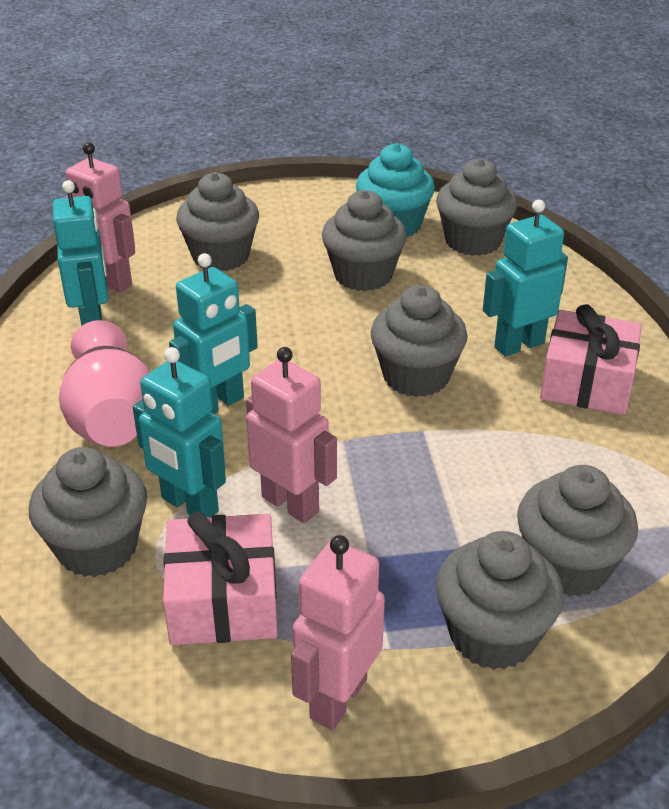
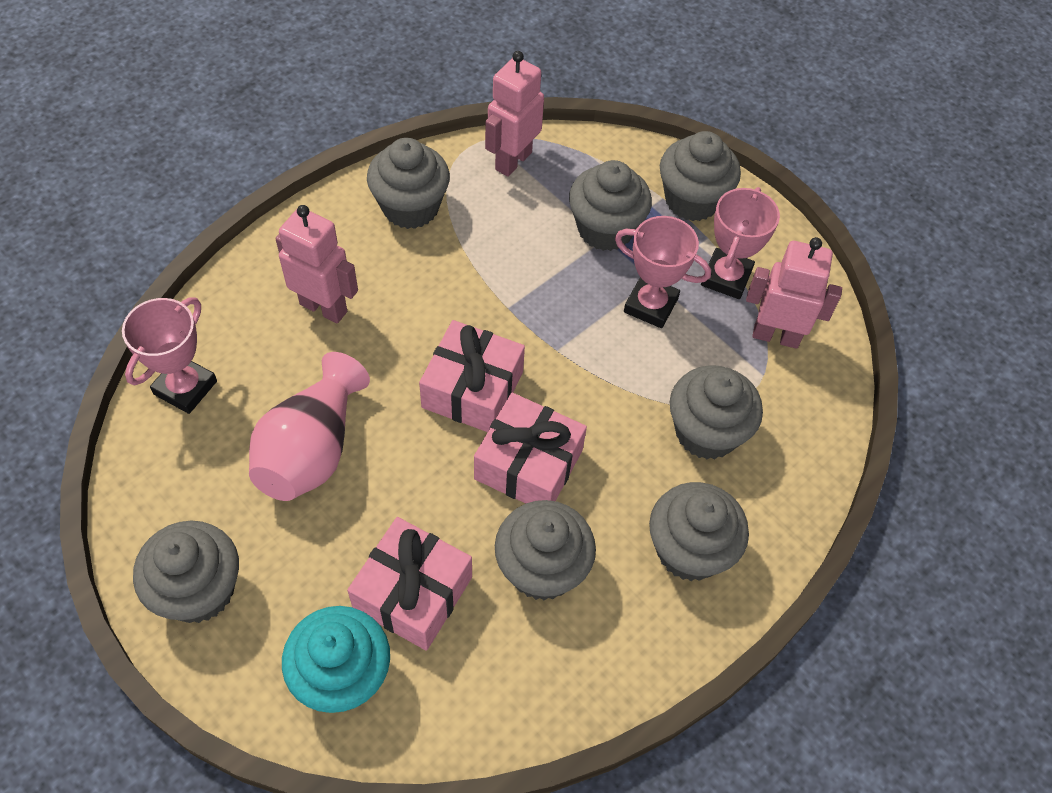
pink gift: [163,511,278,645] [540,304,642,415] = 2 -> [347,517,472,651] [419,320,525,432] [474,393,587,504] = 3
pink trophy: none = 0 -> [122,297,217,414] [615,216,711,328] [701,187,780,299] = 3
turquoise robot: [53,180,108,326] [133,347,226,517] [169,253,258,414] [483,200,568,357] = 4 -> none = 0

